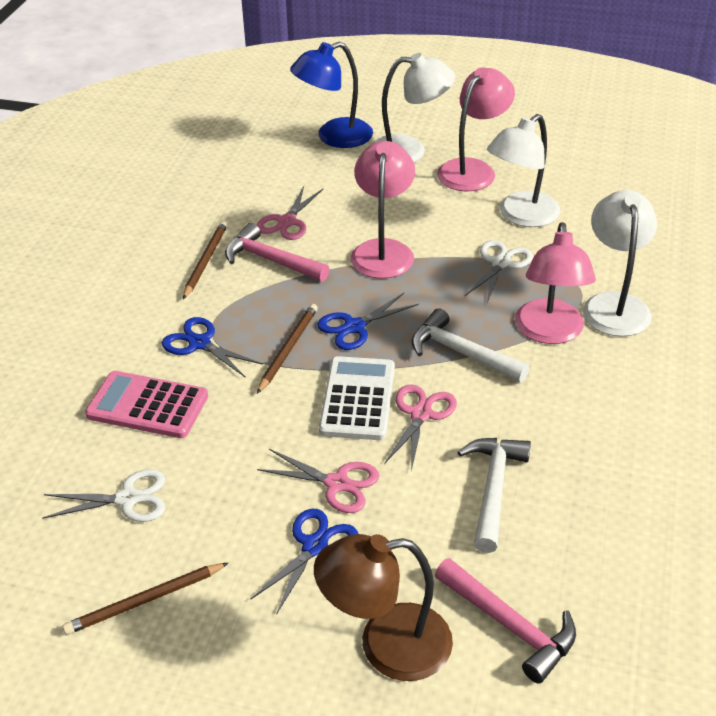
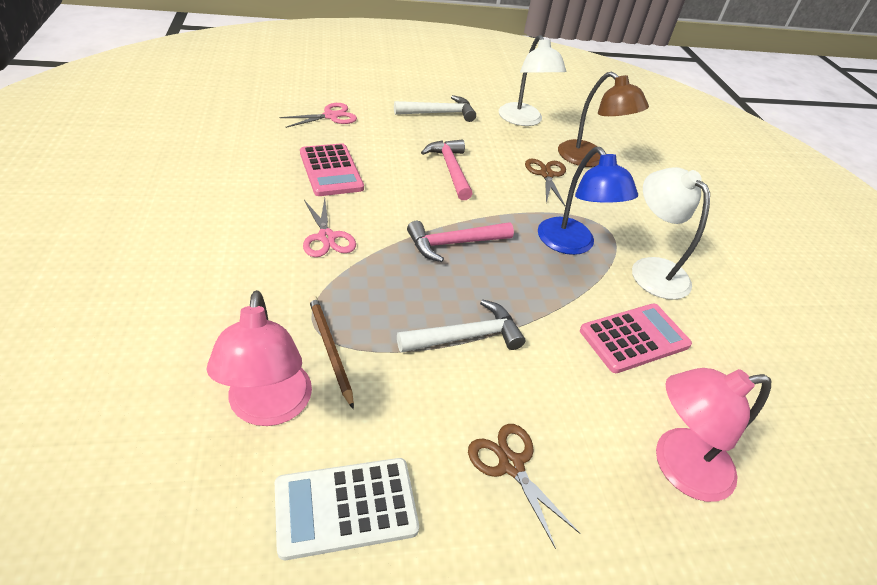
blue scissors: [162,317,263,378] [251,509,358,615] [317,293,419,350] = 3 -> none = 0
brown pencil: [62,563,228,635] [183,221,228,299] [257,304,318,394] = 3 -> [309,296,354,409] = 1
brown scissors: none = 0 -> [468,424,580,549] [525,159,566,206] = 2
pink calculator: [85,371,208,438] = 1 -> [300,143,364,196] [580,304,692,373] = 2
pink lamp: [351,141,415,279] [437,67,515,191] [515,222,596,344] = 3 -> [207,290,312,426] [656,368,771,502] = 2
pink scissors: [257,186,323,240] [257,449,379,513] [384,384,457,471] = 3 -> [279,103,357,128] [303,198,356,257] = 2
white lamp: [372,53,455,163] [487,114,560,227] [583,190,657,337] = 3 -> [499,35,566,126] [632,167,710,300] = 2
white scissors: [42,469,165,522] [465,240,533,303] = 2 -> none = 0

